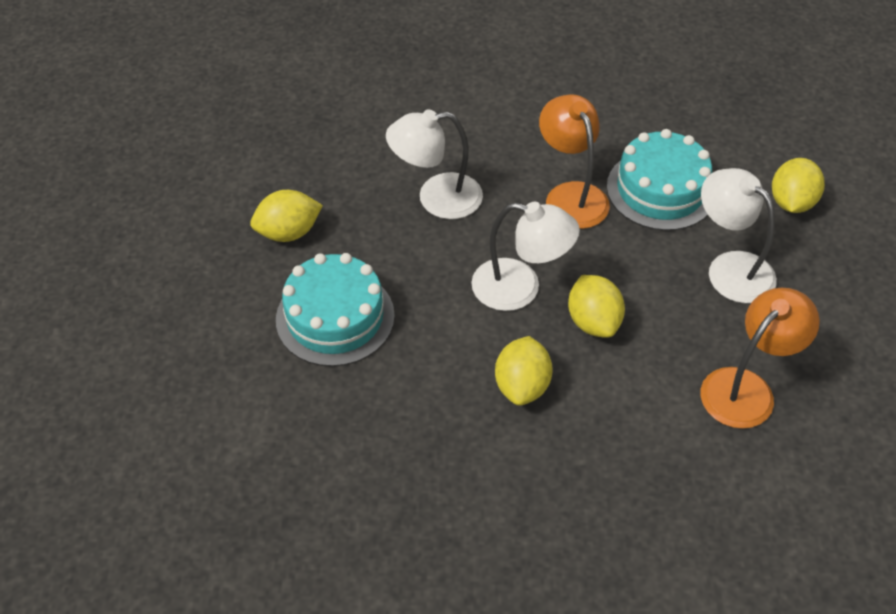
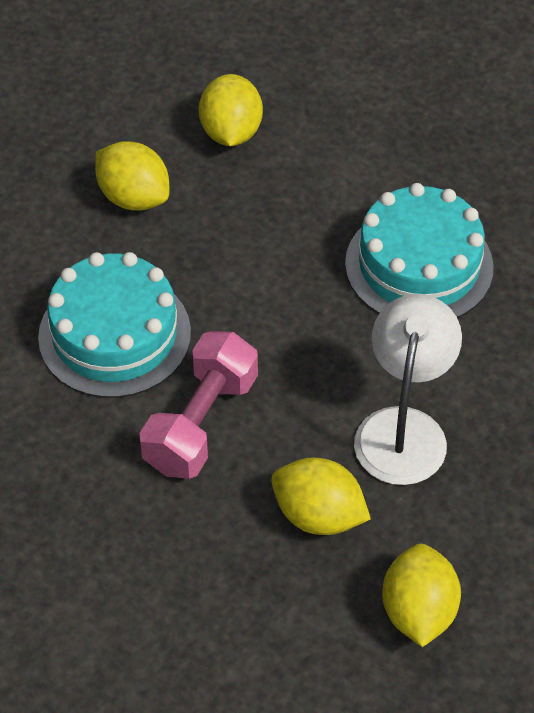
orange lamp: [539,94,610,229] [701,288,820,429] = 2 -> none = 0
pink dumbbell: none = 0 -> [139,331,258,479] = 1
white lamp: [386,109,483,219] [471,202,580,311] [701,168,777,303] = 3 -> [354,294,462,485] = 1

